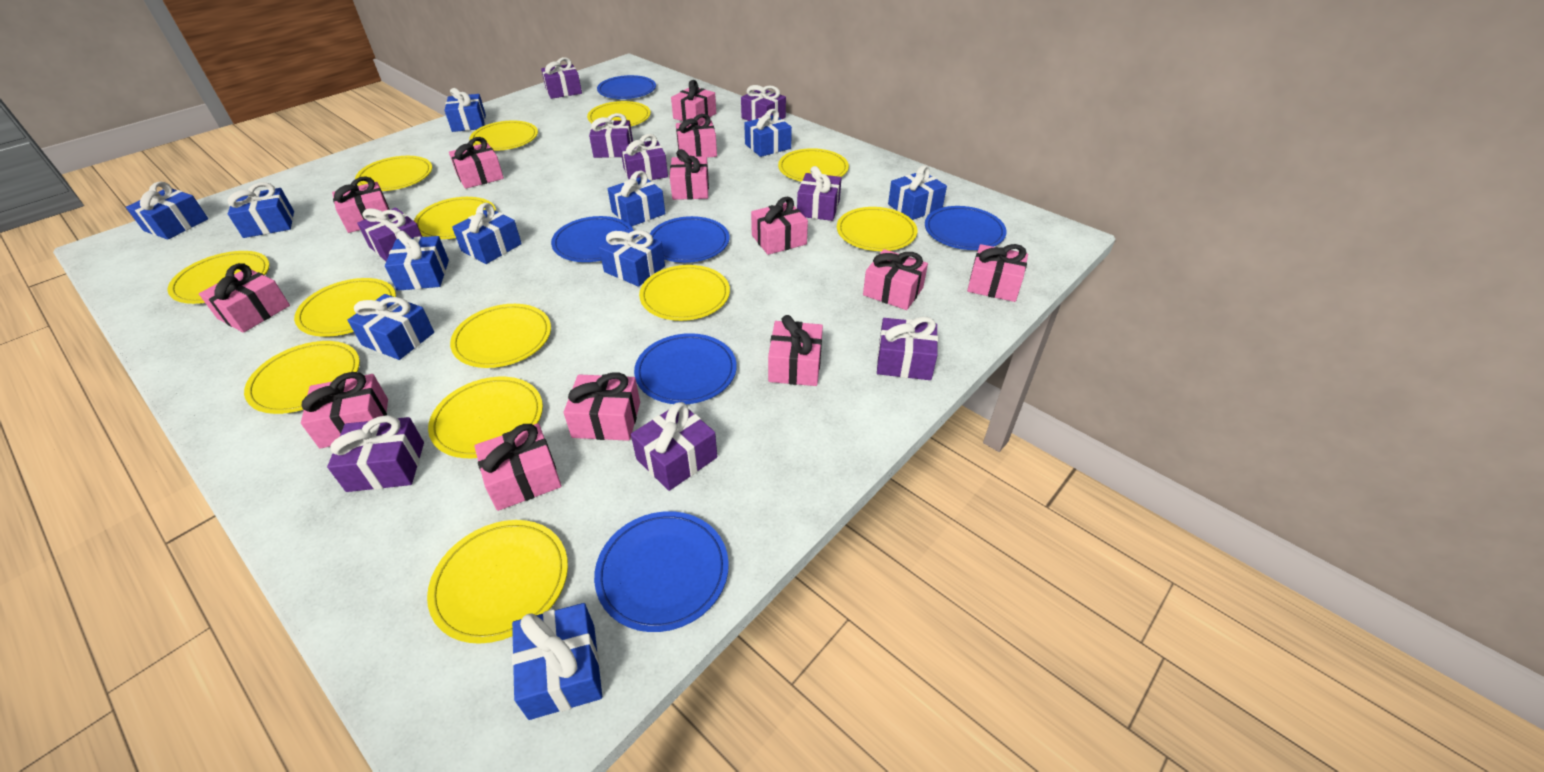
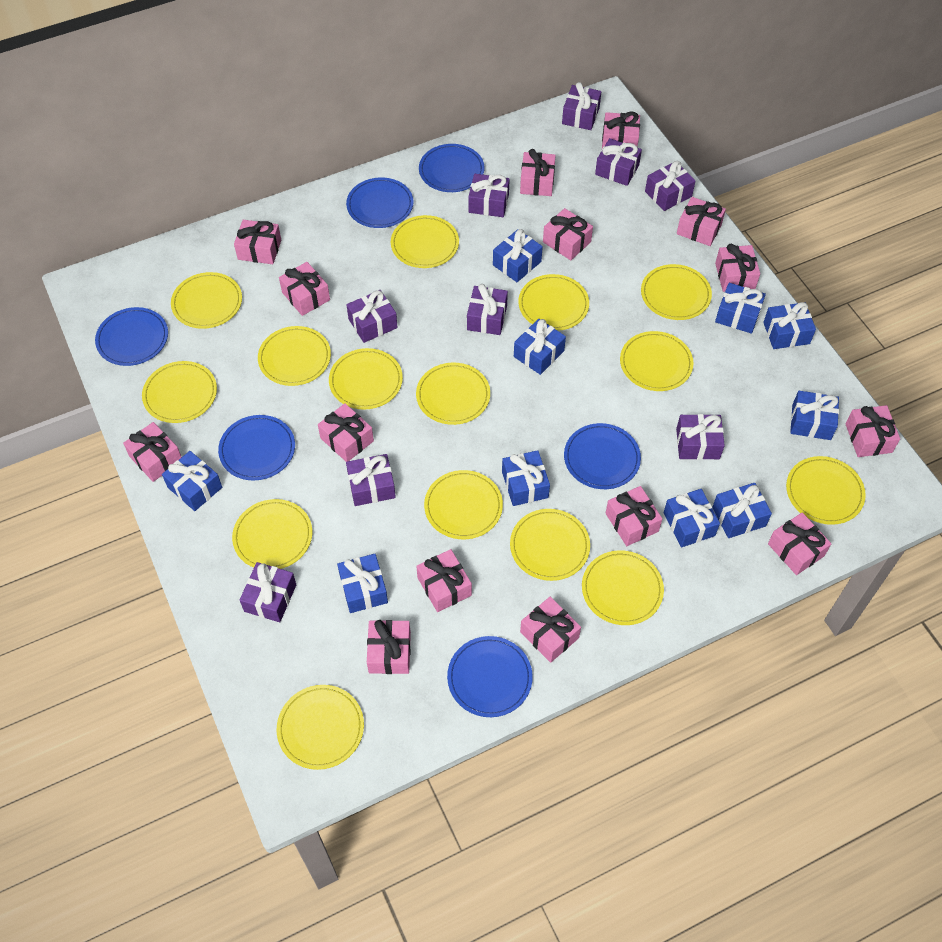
blue gift: [126,181,208,240] [228,182,294,238] [347,294,434,360] [385,231,449,291] [444,88,486,132] [452,203,522,264] [512,603,602,720] [599,228,665,287] [608,171,665,227] [744,109,792,157] [888,165,947,220] = 11 -> [162,451,222,511] [337,554,388,613] [493,229,543,282] [502,450,550,506] [514,319,566,375] [664,489,720,547] [712,483,772,538] [715,283,766,334] [763,302,816,349] [790,391,839,440] = 10
pink gift: [199,263,290,333] [301,372,388,449] [332,176,390,233] [449,137,504,189] [474,423,562,511] [563,372,640,441] [670,149,709,200] [671,80,716,121] [676,114,717,158] [751,197,808,255] [768,315,823,386] [863,249,928,310] [967,244,1028,302] = 13 -> [123,422,182,482] [234,220,281,264] [279,262,330,316] [318,403,374,462] [367,620,411,674] [416,549,472,612] [520,149,556,196] [520,597,581,663] [543,208,593,260] [602,112,640,148] [606,486,662,546] [677,197,726,246] [715,244,760,292] [768,513,832,575] [845,405,900,457] = 15
yellow plate: [167,251,270,304] [244,341,360,414] [294,278,396,337] [355,156,432,191] [414,197,496,239] [427,520,568,644] [428,377,543,458] [450,304,551,368] [469,121,538,151] [587,101,651,126] [639,265,730,321] [778,148,849,181] [837,207,917,251] = 13 -> [142,361,217,423] [171,272,242,329] [232,499,312,569] [258,326,331,386] [277,685,364,770] [329,348,403,410] [391,215,459,268] [416,363,490,425] [424,470,503,539] [510,509,590,581] [518,274,589,331] [582,550,664,625] [620,331,694,391] [641,264,712,320] [786,456,866,525] = 15

